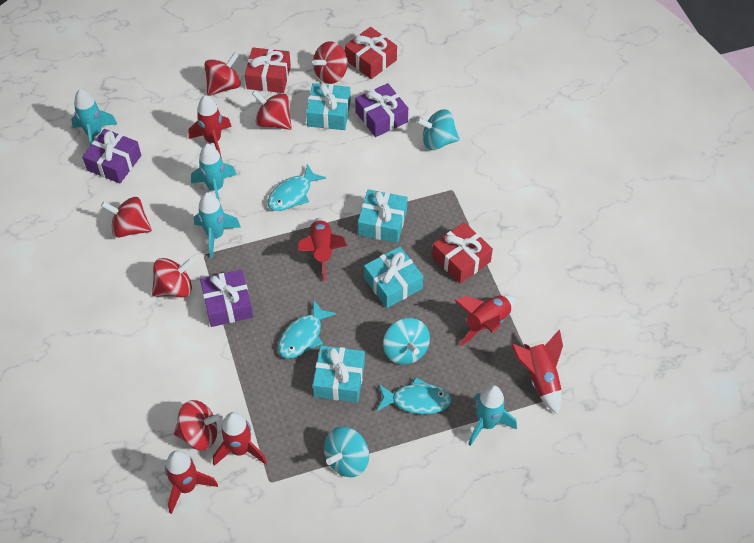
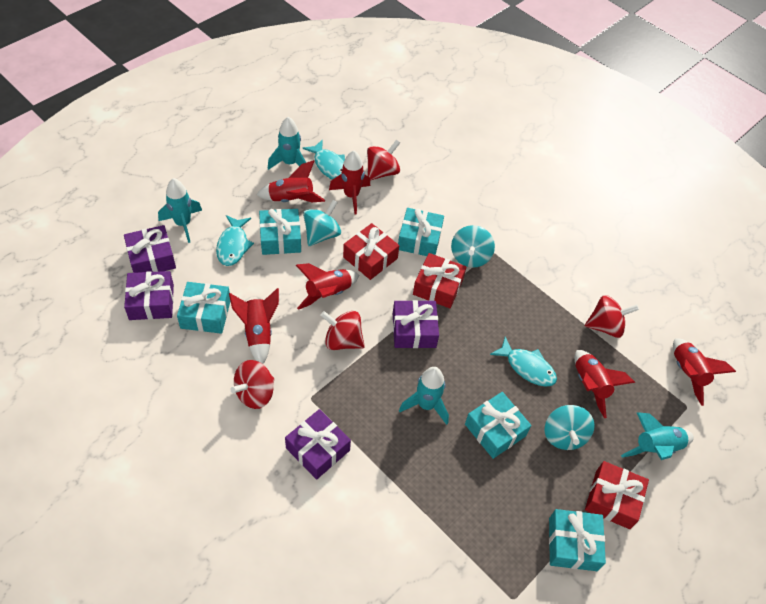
purple gift: [82,129,141,184] [200,269,253,327] [355,83,408,137] = 3 -> [124,225,176,273] [124,271,174,320] [285,409,351,480] [393,300,439,348] = 4
red spinning top: [101,197,152,238] [152,258,194,297] [174,400,223,450] [204,52,241,96] [252,90,292,130] [313,41,348,84] = 6 -> [230,360,275,409] [320,311,365,350] [367,140,400,181] [585,295,639,338] = 4
turquoise gift: [306,83,351,130] [313,346,365,403] [358,189,407,243] [364,247,423,308] = 4 -> [177,282,230,334] [259,209,301,255] [398,208,444,256] [465,392,532,459] [549,509,606,571] = 5

